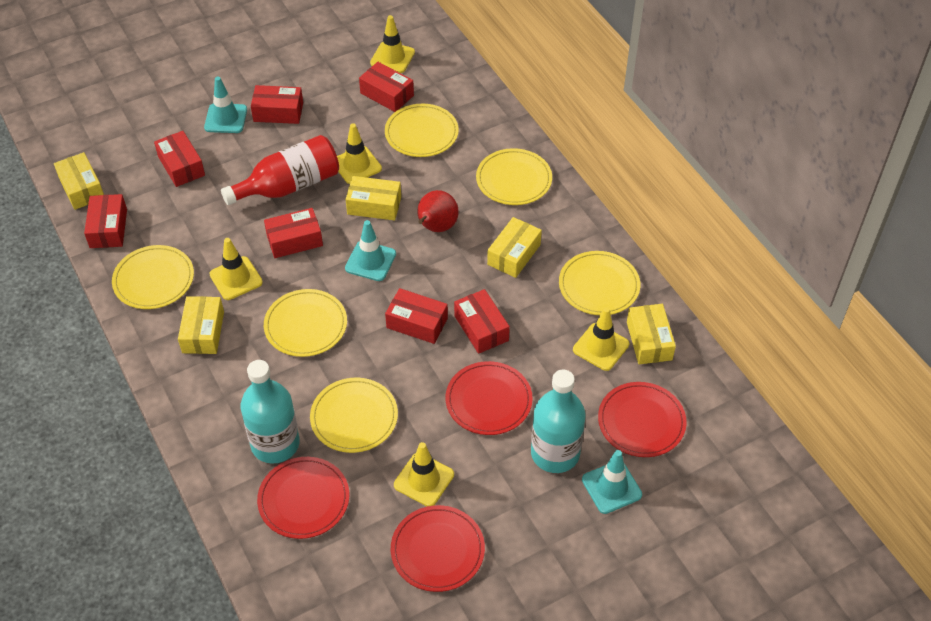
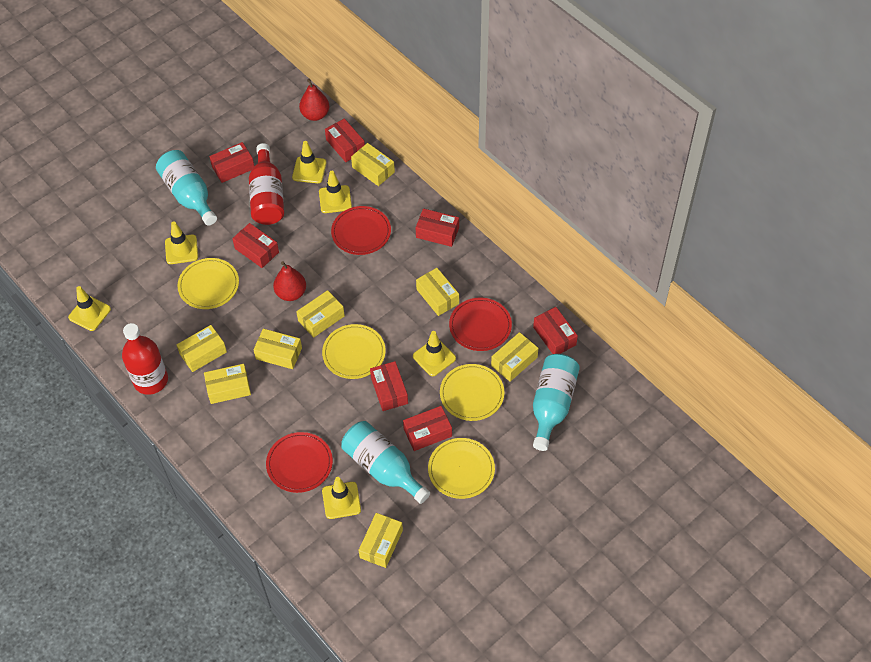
red bottle: [221,135,339,205] = 1 -> [122,323,168,395] [249,143,284,225] = 2
red pear: [417,190,459,232] = 1 -> [273,261,306,301] [299,79,329,121] = 2
red plate: [257,457,349,539] [391,505,485,592] [446,361,533,435] [598,382,687,457] = 4 -> [266,432,333,493] [331,206,391,255] [449,298,512,351] = 3
turquoise bottle: [240,360,300,464] [531,370,585,473] = 2 -> [156,150,217,226] [341,421,430,504] [533,354,580,451] = 3
turquoise traffic cone: [204,77,247,133] [345,220,396,281] [582,450,642,514] = 3 -> none = 0
yellow box: [54,152,104,210] [178,296,224,354] [346,176,401,220] [487,217,542,278] [627,304,676,364] = 5 -> [177,325,227,372] [204,364,251,404] [253,329,302,369] [296,290,345,338] [351,143,395,186] [359,513,403,568] [416,268,459,316] [491,332,539,382] = 8
yellow plate: [112,245,194,309] [264,289,347,357] [310,378,398,453] [385,104,459,157] [476,148,552,205] [559,251,640,315] = 6 -> [178,258,239,309] [322,324,386,379] [428,438,495,499] [440,364,504,421] = 4
yellow traffic cone: [209,238,263,300] [337,123,382,184] [370,15,415,73] [394,442,454,506] [573,307,629,371] = 5 -> [68,286,111,331] [165,221,198,264] [292,141,326,183] [319,171,352,213] [322,477,361,519] [413,331,456,376] = 6

